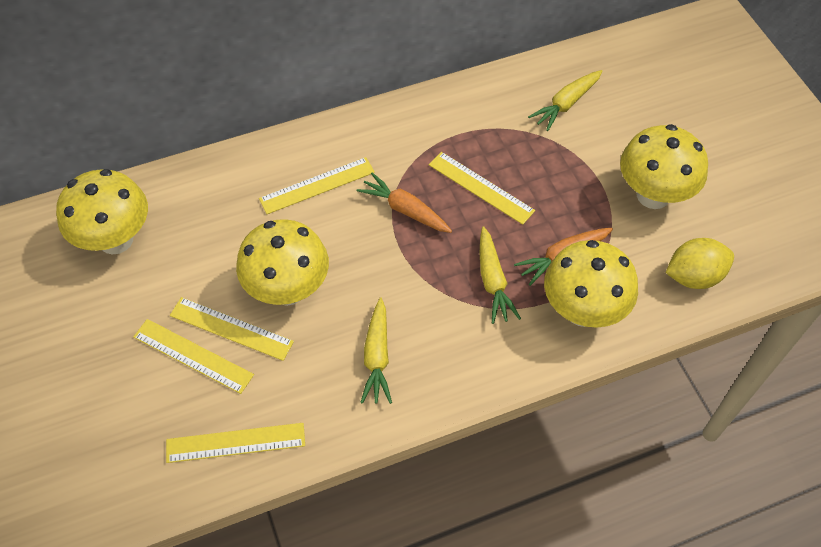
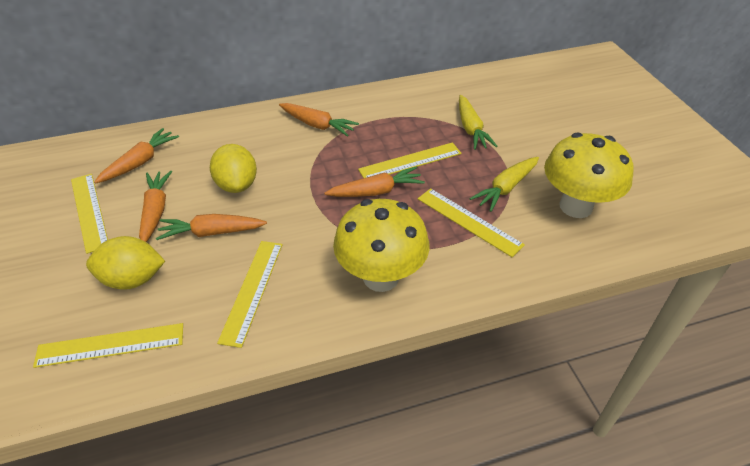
orange carrot: [357,173,452,233] [514,228,613,286] = 2 -> [94,128,179,184] [139,171,172,242] [156,214,267,240] [279,103,359,137] [324,167,425,197] = 5
yellow carrot: [360,298,392,404] [480,226,521,324] [528,70,603,131] = 3 -> [459,95,497,150] [470,157,539,212] = 2
yellow lemon: [666,238,734,289] = 1 -> [86,236,165,290] [210,144,257,193] = 2
yellow mushroom: [56,169,148,254] [236,219,329,306] [544,240,638,328] [620,124,708,209] = 4 -> [333,199,429,292] [544,133,633,218] = 2

